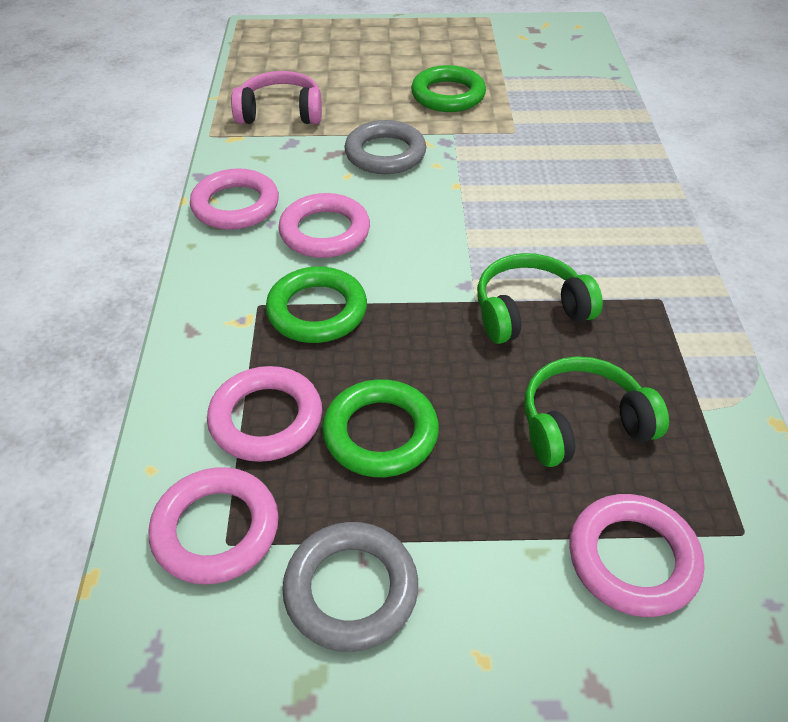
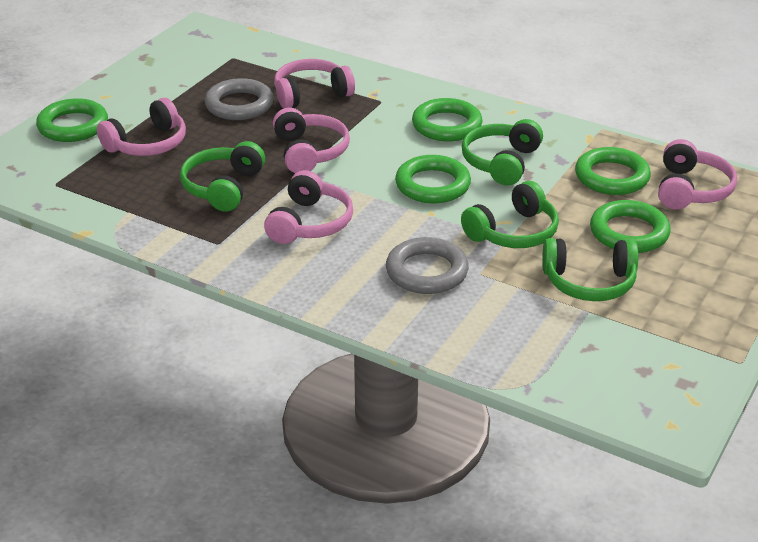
green headphones: [477,253,603,344] [524,356,669,467] = 2 -> [180,141,265,212] [461,181,559,248] [462,119,543,185] [542,238,638,301] = 4
green ring: [266,266,367,343] [322,379,439,477] [411,65,486,112] = 3 -> [36,98,108,142] [395,155,471,204] [412,98,483,142] [575,147,651,195] [590,200,671,253] = 5
pink headphones: [231,71,322,124] = 1 -> [97,98,186,156] [264,170,353,244] [273,108,350,173] [274,59,355,109] [658,139,737,209] = 5
pink ring: [149,467,279,585] [190,168,279,230] [207,366,322,462] [278,193,370,258] [569,494,704,617] = 5 -> none = 0

